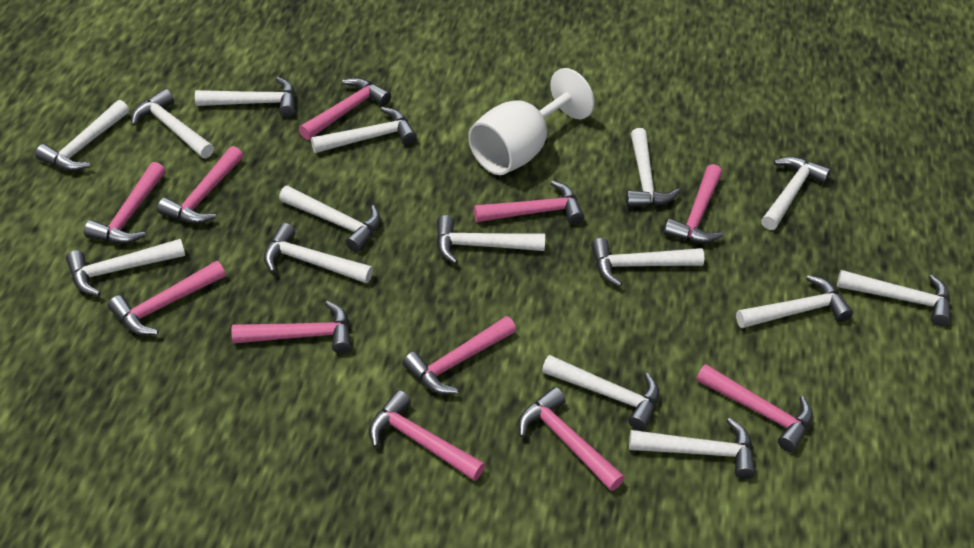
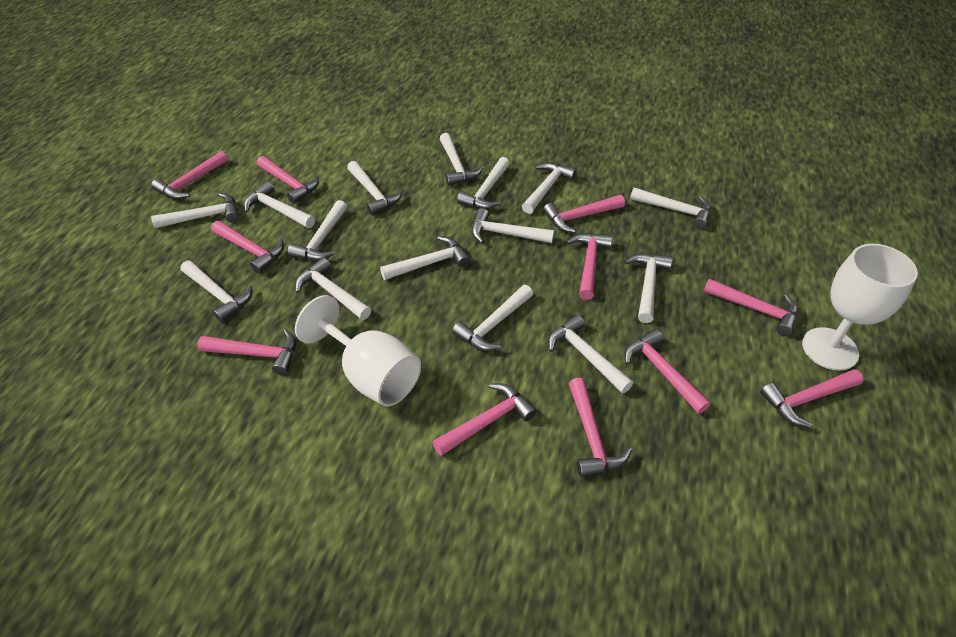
white goblet: [468,68,594,175] = 1 -> [295,295,421,407] [802,244,918,371] = 2

